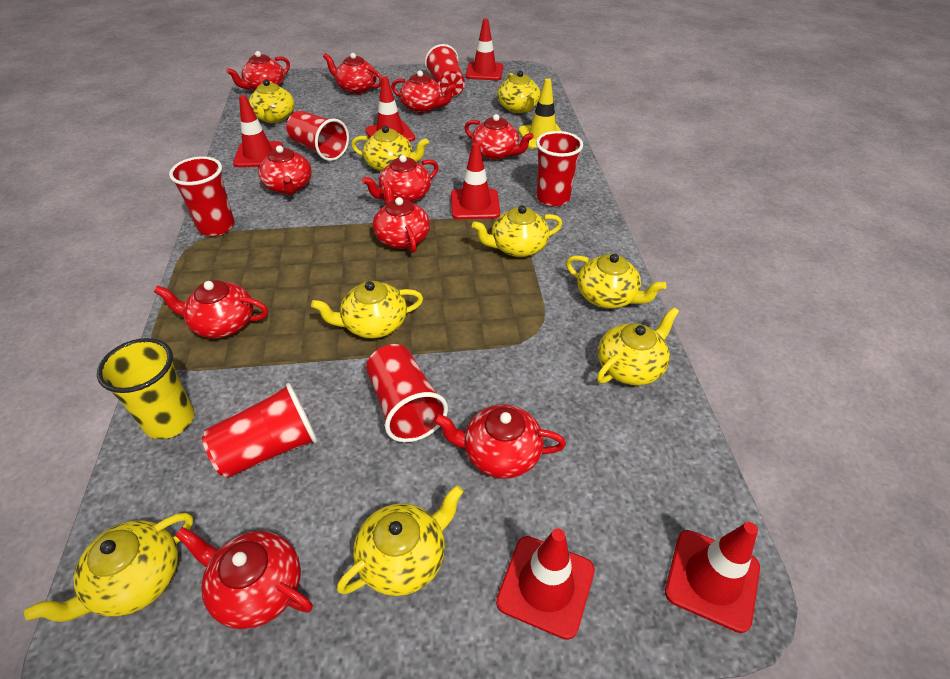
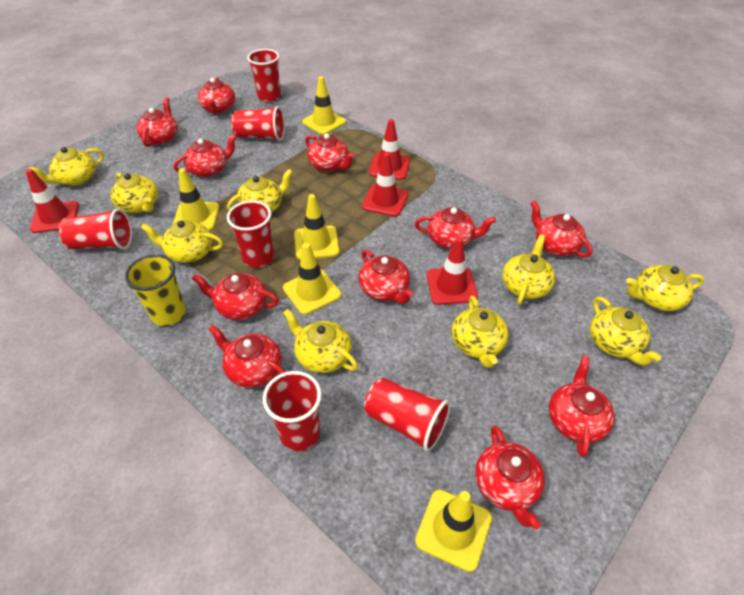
red teapot: [154,280,268,338] [175,527,313,629] [226,51,290,90] [258,145,312,195] [323,53,382,94] [362,155,439,203] [373,181,430,253] [391,70,456,113] [434,405,566,479] [464,114,534,160] = 10 -> [137,97,178,147] [174,134,237,177] [192,273,279,320] [198,77,235,114] [209,325,285,388] [305,133,355,172] [359,250,414,304] [415,207,496,249] [475,425,545,529] [530,200,593,258] [549,356,615,457] = 11
red traffic cone: [233,95,283,167] [365,76,415,142] [451,142,500,219] [466,19,503,80] [496,528,595,640] [665,522,760,633] = 6 -> [26,169,79,233] [362,152,408,217] [369,119,410,180] [427,237,478,305] = 4
yellow traffic cone: [518,78,561,149] = 1 -> [173,168,219,231] [283,243,341,315] [294,194,339,260] [302,76,346,135] [415,490,492,572] = 5

